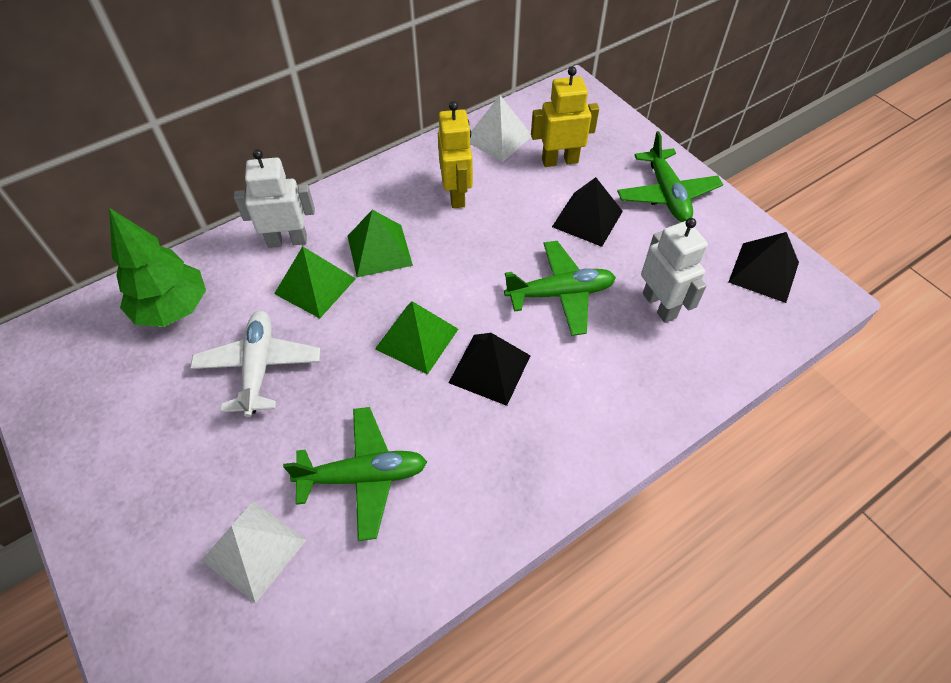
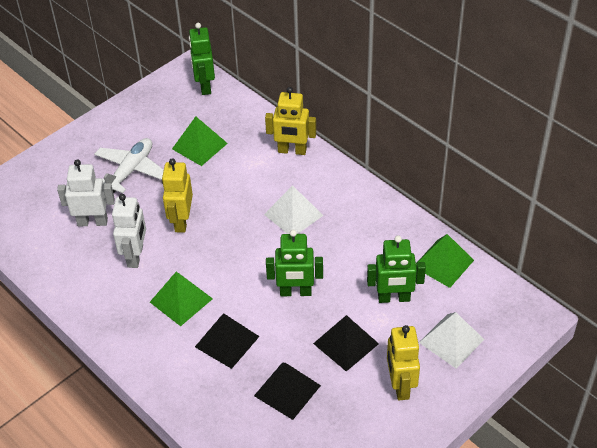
green plane: [283,407,427,541] [504,241,616,336] [617,131,723,222] = 3 -> none = 0
green robot: none = 0 -> [189,23,215,95] [266,230,323,296] [367,235,426,303] = 3
green tree: [109,208,206,327] = 1 -> none = 0
yellow robot: [438,101,473,208] [531,67,599,167] = 2 -> [162,158,193,233] [265,87,316,155] [387,325,420,400] = 3

